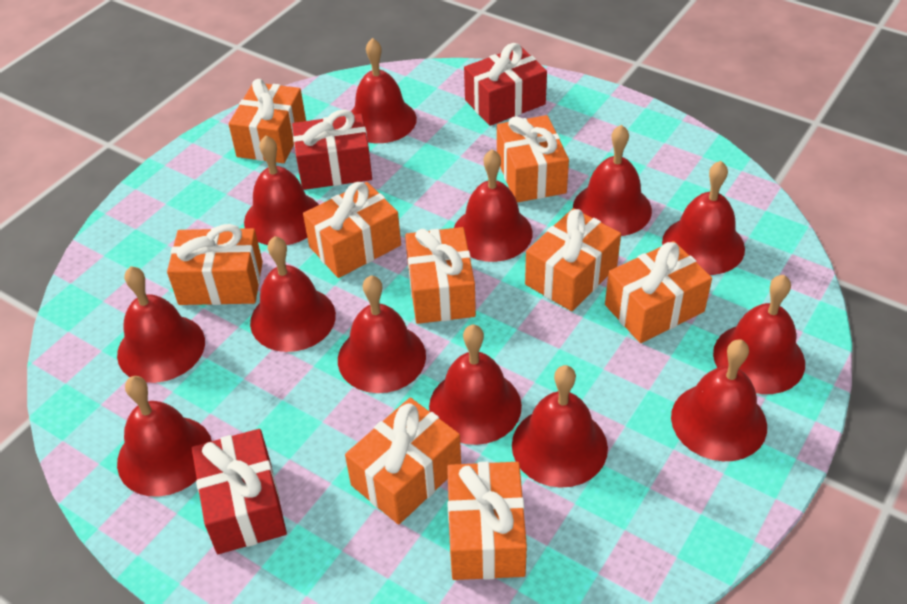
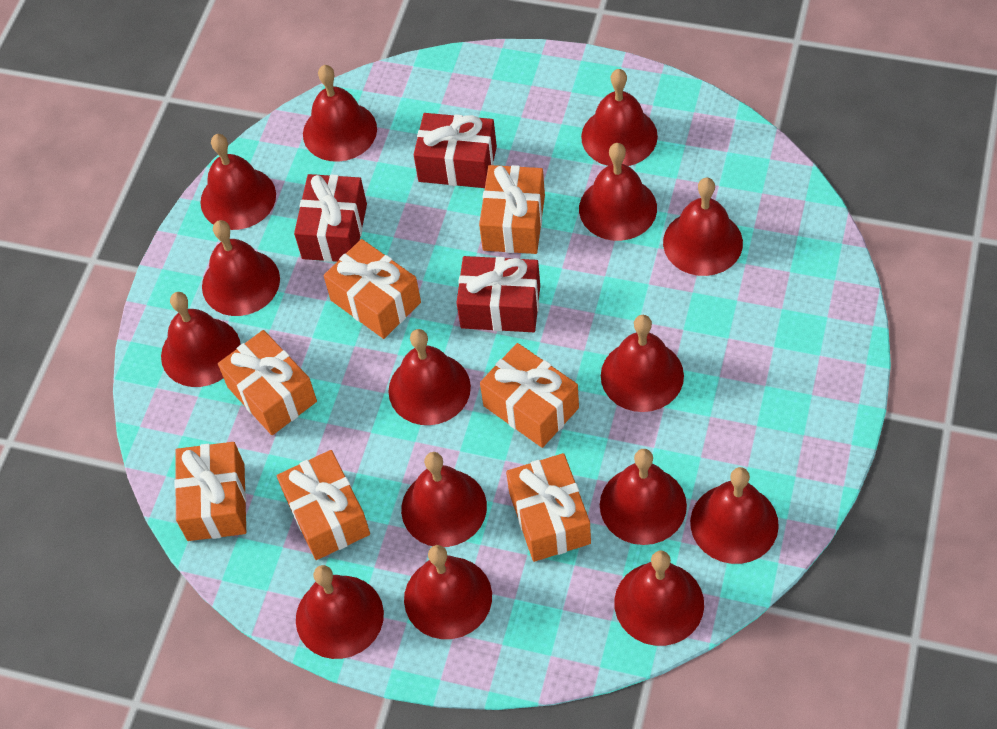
orange gift: [167,224,263,305] [229,79,306,163] [303,182,401,278] [345,398,461,525] [405,227,476,324] [447,462,527,580] [497,115,569,203] [525,208,621,311] [605,241,712,343] = 9 -> [175,442,246,541] [218,330,317,435] [277,450,370,560] [323,239,421,339] [479,165,545,254] [480,343,579,448] [506,453,591,562] = 7
red bell: [117,266,205,383] [117,376,212,496] [244,135,319,245] [250,236,336,352] [338,275,426,393] [351,38,417,143] [429,325,522,445] [454,149,532,262] [512,365,608,488] [573,125,652,236] [662,161,745,275] [671,339,767,461] [713,275,805,394] = 13 -> [161,292,241,387] [200,134,276,230] [202,220,280,316] [296,565,384,659] [303,65,377,162] [388,329,471,425] [401,452,487,547] [404,545,492,639] [579,143,657,241] [581,69,658,166] [600,449,687,545] [601,315,684,412] [614,550,704,646] [663,178,743,276] [690,467,779,564] = 15

